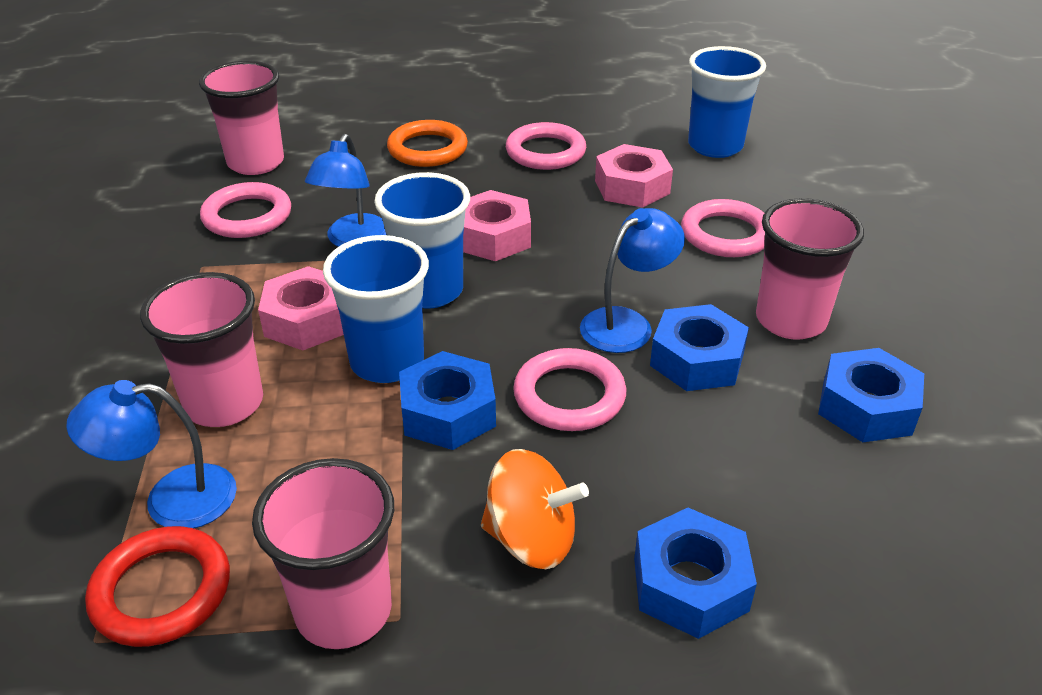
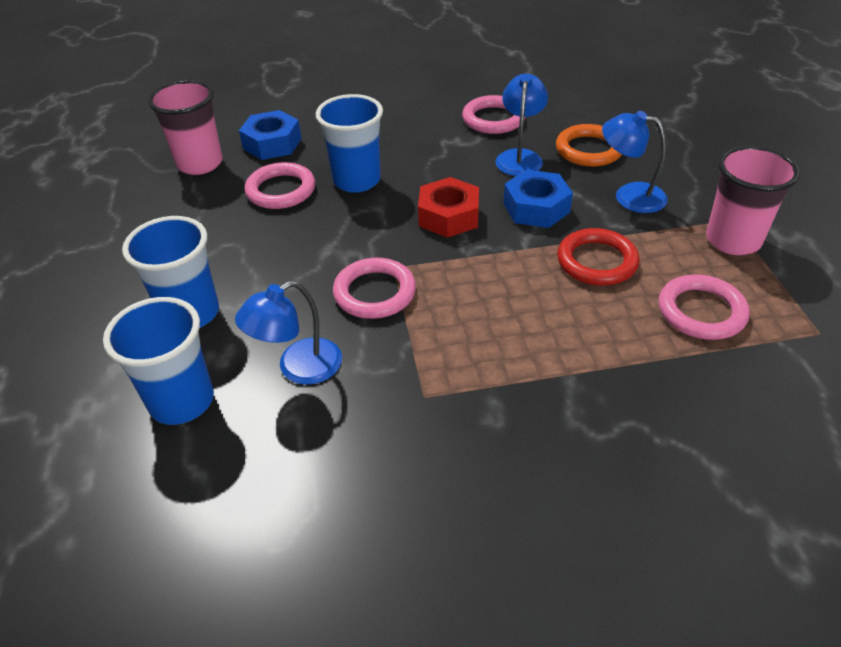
blue nut: [399,351,496,450] [634,508,757,639] [650,304,749,391] [818,348,924,442] = 4 -> [239,110,302,160] [503,170,573,228] = 2
orange spinning top: [481,449,589,569] = 1 -> none = 0
pink cup: [140,272,263,427] [199,61,284,175] [252,458,394,649] [756,198,864,340] = 4 -> [148,80,223,175] [706,146,800,255] = 2
pink nut: [258,266,344,350] [463,190,531,261] [595,144,673,208] = 3 -> none = 0
red nut: none = 0 -> [418,177,479,238] = 1

